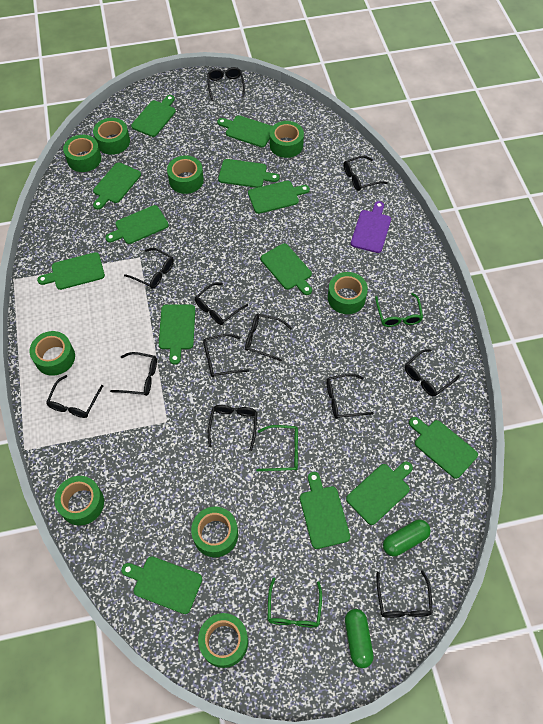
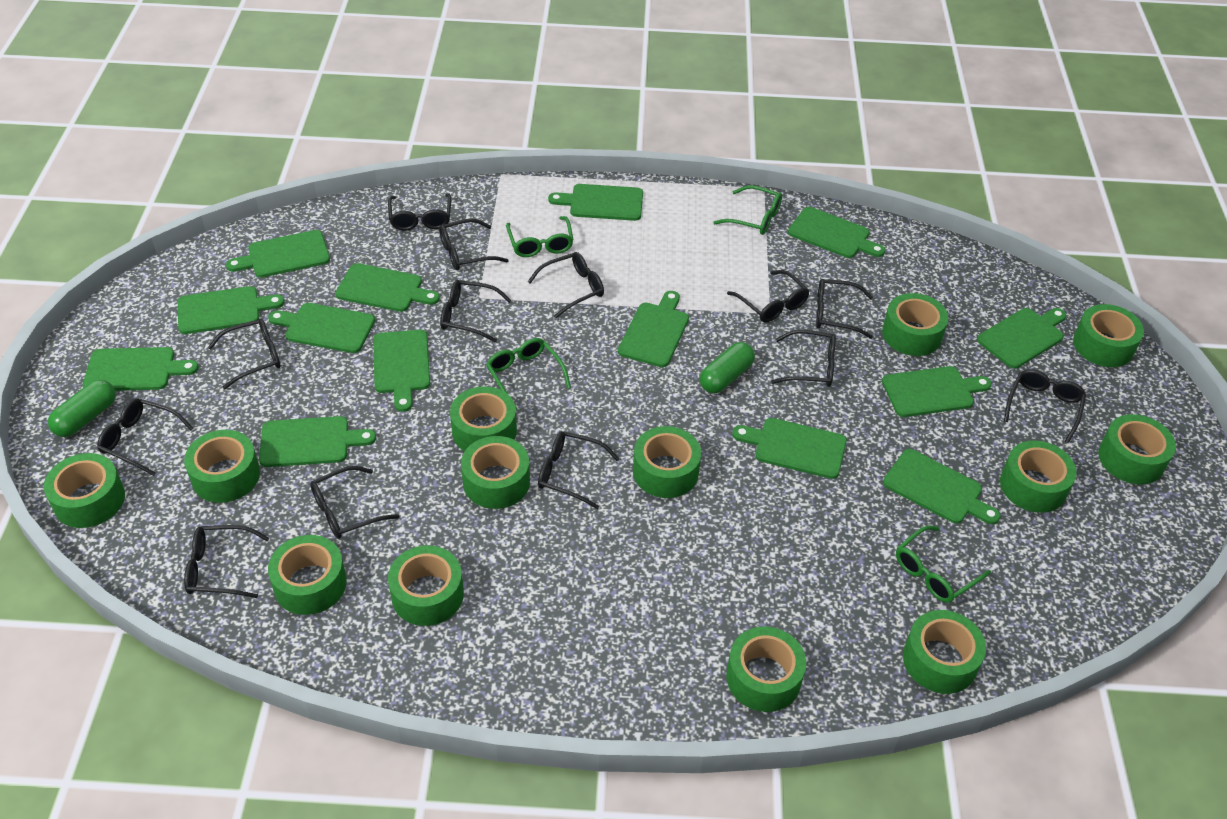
black glasses: [46,375,103,418] [110,352,157,396] [124,248,174,289] [195,282,248,325] [203,334,249,377] [207,67,245,101] [208,405,257,451] [245,314,292,361] [326,373,373,419] [344,155,388,191] [376,570,433,618] [405,349,460,397] = 12 -> [97,398,193,476] [184,525,269,598] [208,319,281,390] [310,466,399,539] [388,194,451,231] [439,219,509,270] [440,280,512,342] [528,252,604,318] [538,431,620,509] [727,270,809,322] [771,330,836,387] [816,279,873,339] [1004,369,1086,443] = 13
green cutting board: [37,252,105,290] [93,162,141,210] [105,205,169,244] [121,556,202,614] [131,95,176,137] [159,305,195,365] [217,115,272,147] [218,159,279,188] [248,181,310,214] [261,243,312,295] [300,472,350,549] [346,461,413,525] [409,417,478,479] = 13 -> [83,347,199,391] [178,286,285,334] [226,230,330,278] [259,416,376,467] [268,303,375,353] [335,263,440,312] [373,330,430,412] [548,184,643,221] [618,291,689,367] [732,418,847,479] [788,207,885,258] [882,366,992,417] [883,449,1001,524] [977,308,1067,369] = 14
green glasses: [256,425,298,471] [267,577,322,627] [375,293,423,327] = 3 -> [486,338,571,410] [506,216,574,257] [713,185,782,235] [896,525,991,603] = 4
green tape: [30,331,75,376] [54,476,104,525] [63,135,101,172] [93,118,130,155] [167,155,204,194] [191,507,238,557] [198,613,248,668] [270,121,304,158] [328,272,368,314] = 9 -> [44,453,125,528] [184,430,260,503] [268,535,347,615] [388,545,464,626] [450,386,517,452] [461,436,530,509] [633,426,701,498] [726,626,806,712] [882,293,948,356] [903,610,986,694] [1000,440,1077,513] [1073,304,1144,367] [1098,414,1176,485] = 13
purple cutting board: [351,201,391,253] = 1 -> none = 0

